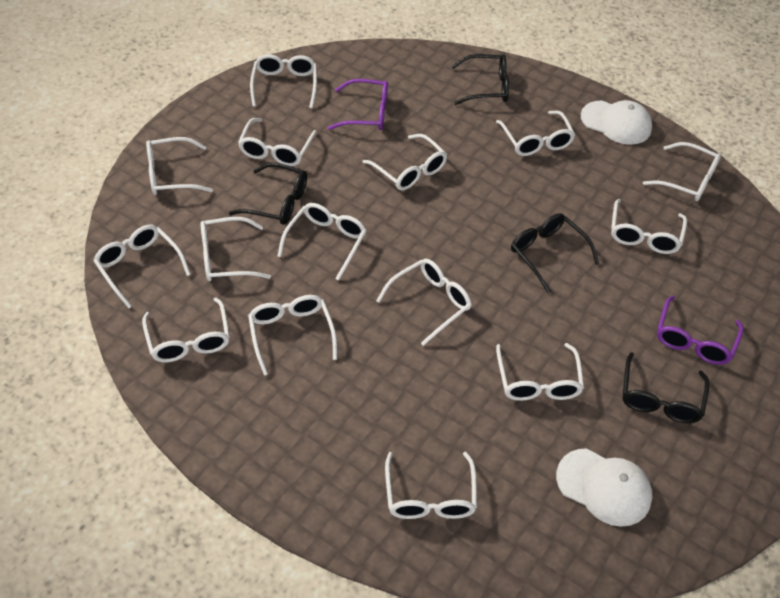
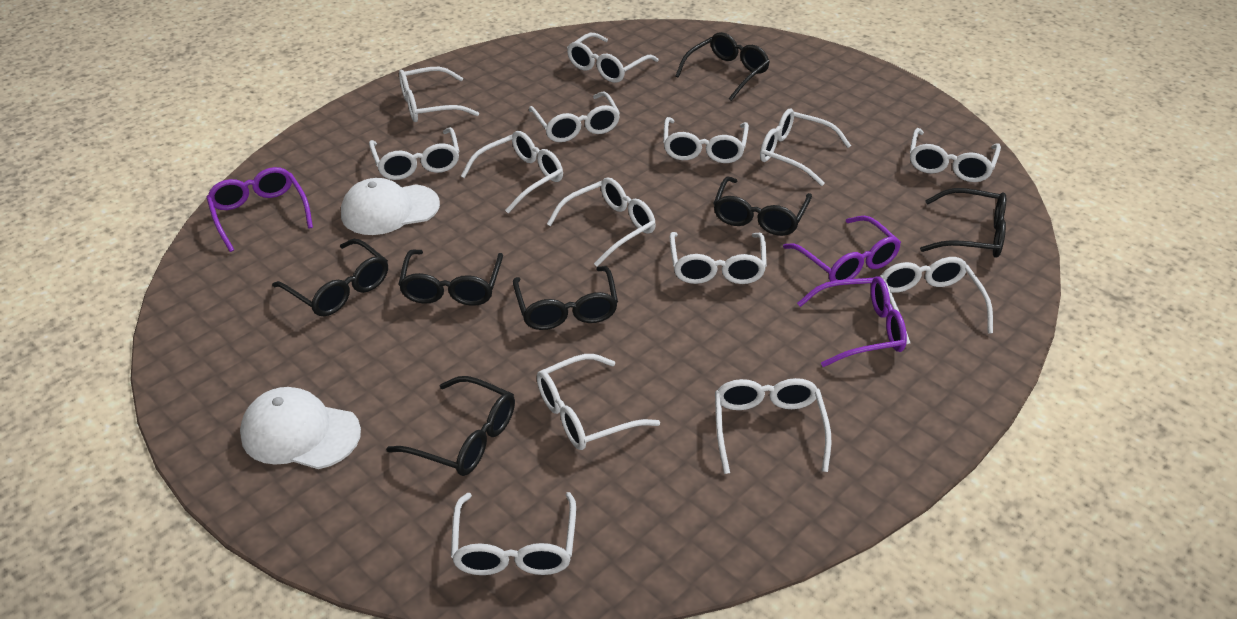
black glasses: [229,163,307,225] [451,54,509,105] [511,213,599,293] [623,352,709,423] = 4 -> [272,239,388,316] [386,376,515,476] [398,249,503,306] [513,266,618,330] [675,32,770,101] [713,176,812,236] [920,188,1006,258] = 7
purple glasses: [328,79,388,130] [657,296,743,365] = 2 -> [206,167,313,252] [783,216,901,282] [797,277,907,367] = 3
white glasses: [93,225,191,308] [142,298,230,362] [146,137,213,195] [201,217,271,281] [238,118,317,166] [248,295,337,375] [250,54,317,108] [277,203,367,281] [363,134,447,191] [376,259,472,346] [385,452,477,519] [496,111,575,156] [496,343,584,401] [611,199,687,254] [643,142,721,201] = 15 -> [369,127,459,180] [399,67,479,122] [451,492,576,575] [461,131,563,213] [528,91,620,142] [537,354,660,450] [547,177,656,267] [567,33,659,83] [663,117,749,163] [670,232,767,284] [715,378,831,474] [760,108,851,186] [880,257,993,344] [910,128,1001,182] = 14

